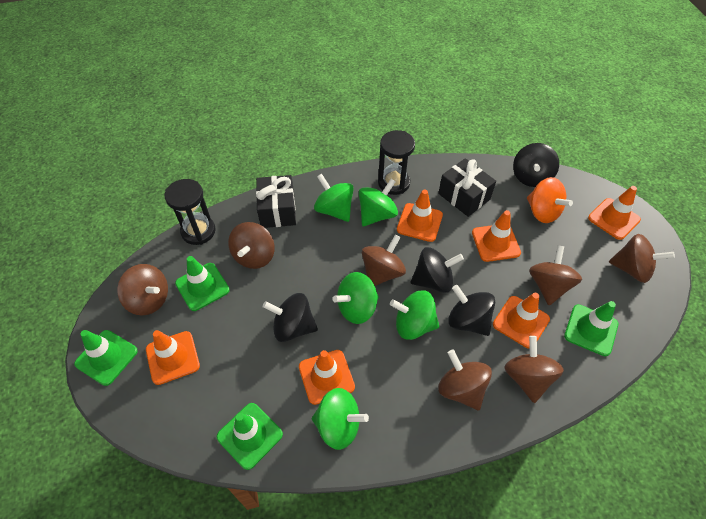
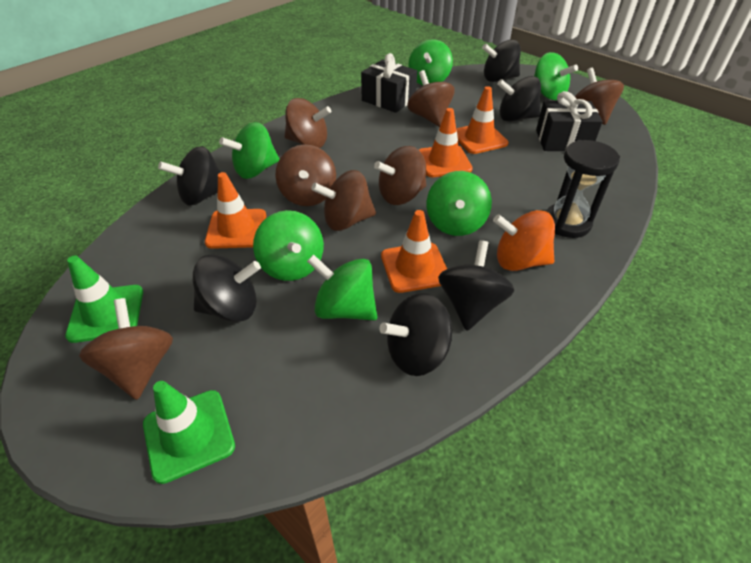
black hourglass: [165,179,216,245] [378,130,415,195] = 2 -> [546,140,620,238] = 1
black spinning top: [263,293,318,342] [411,247,464,293] [448,285,495,336] [513,143,559,187] = 4 -> [158,146,221,206] [193,254,261,322] [379,293,452,376] [438,240,514,330] [482,40,521,82] [497,76,541,122] = 6
green spinning top: [312,388,369,450] [314,174,354,222] [333,272,379,324] [359,179,398,226] [390,290,439,340] = 5 -> [219,122,280,179] [253,210,324,281] [307,254,377,320] [408,39,453,85] [427,171,492,236] [534,52,578,100] = 6
green traffic cone: [74,330,138,386] [175,256,230,311] [217,403,283,470] [564,301,618,356] = 4 -> [65,255,143,343] [143,381,235,484] = 2
orange traffic cone: [146,330,200,385] [299,350,355,405] [397,189,443,242] [472,210,521,262] [493,293,550,349] [588,186,641,240] = 6 -> [205,172,266,249] [381,210,447,293] [419,108,473,177] [456,86,509,154] = 4

